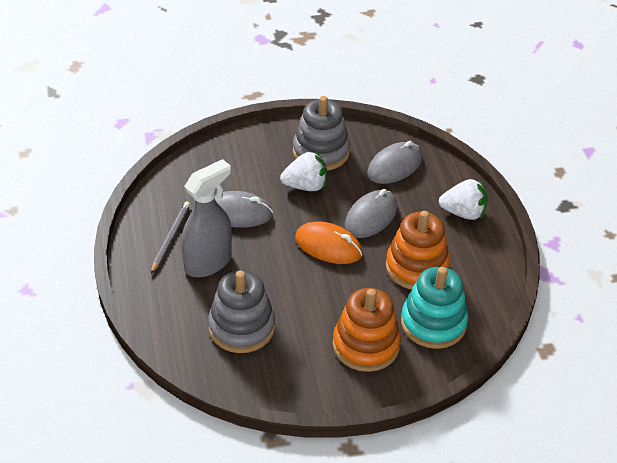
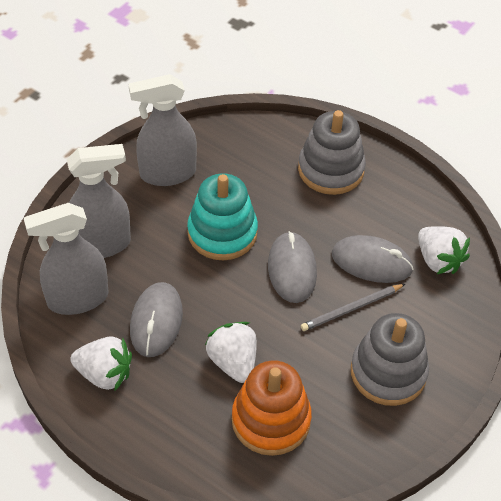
grey spray bottle: [181,159,232,277] = 1 -> [24,203,109,315] [67,144,131,258] [129,74,197,186] = 3
orange mouse: [295,221,363,264] = 1 -> none = 0
orange stacking toy: [333,288,401,372] [386,211,450,290] = 2 -> [232,360,312,456] = 1
white strawberry: [280,151,327,191] [439,179,487,220] = 2 -> [70,336,132,390] [205,322,257,383] [418,226,470,274] = 3

